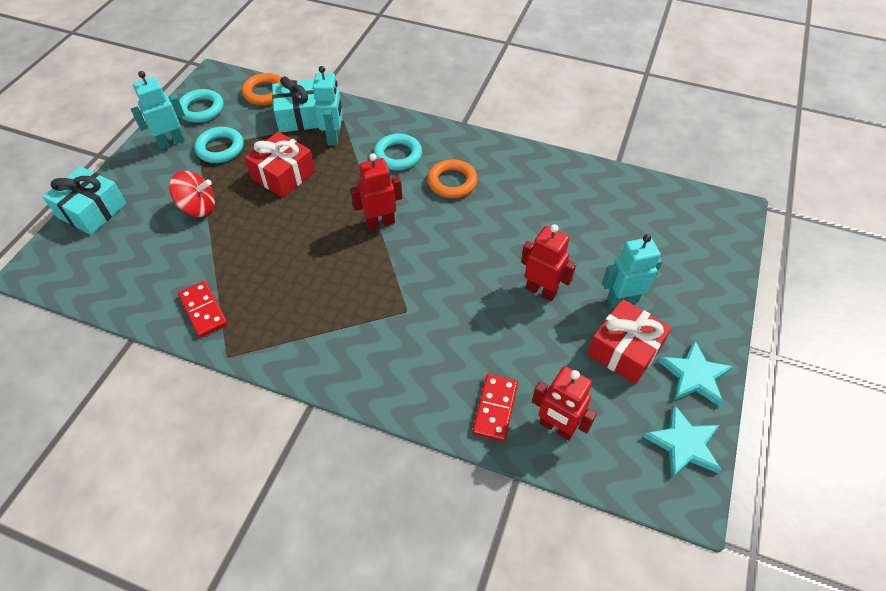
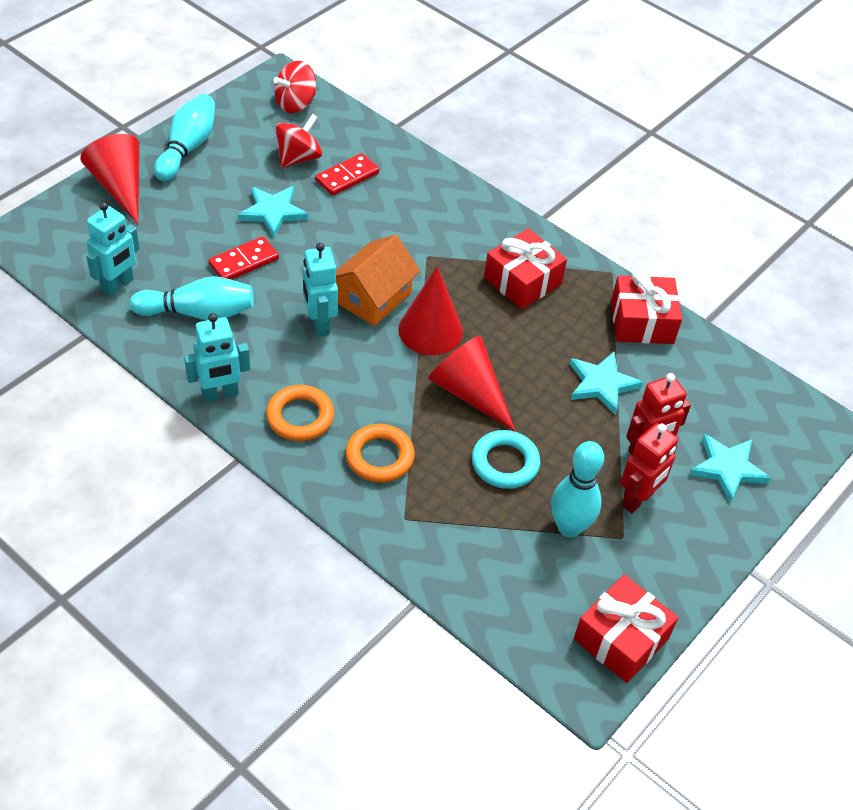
orange house: none = 0 -> [336,235,420,326] = 1
red cone: none = 0 -> [80,134,139,224] [398,266,463,355] [428,336,516,432] = 3
red gift: [244,132,315,198] [587,299,672,384] = 2 -> [484,228,567,309] [574,575,678,683] [611,271,682,344] = 3
red robot: [350,153,402,230] [521,224,576,301] [532,366,597,440] = 3 -> [620,423,678,513] [626,373,691,455] = 2
red spinning top: [169,171,215,217] = 1 -> [273,61,316,113] [275,114,322,168] = 2
turquoise bowling pin: none = 0 -> [130,276,254,320] [154,94,215,181] [551,441,604,537] = 3
turquoise gift: [43,166,127,235] [272,76,319,133] = 2 -> none = 0
turquoise ring: [179,89,224,123] [194,127,244,163] [374,134,422,170] = 3 -> [472,430,540,489] = 1
turquoise star: [643,404,721,478] [658,340,734,406] = 2 -> [238,186,308,238] [570,352,643,415] [689,434,771,503] = 3

